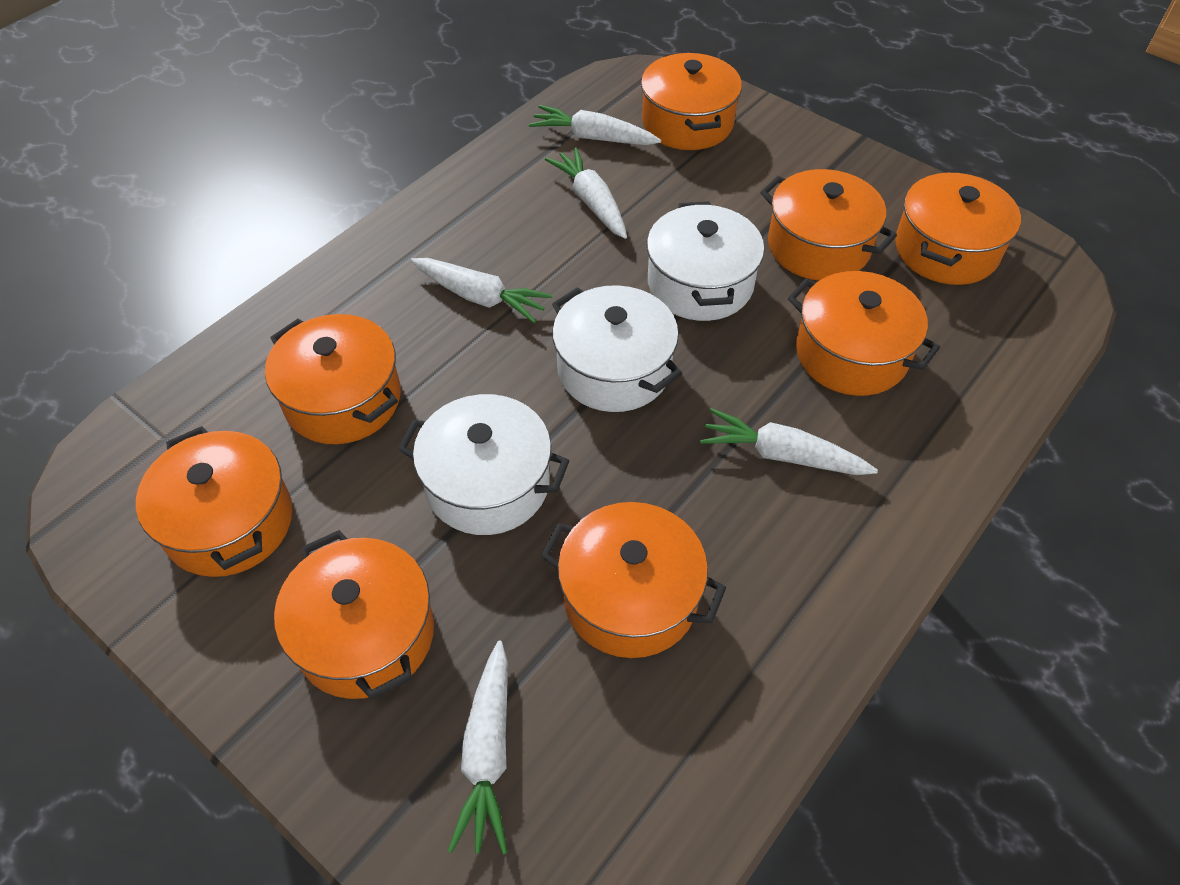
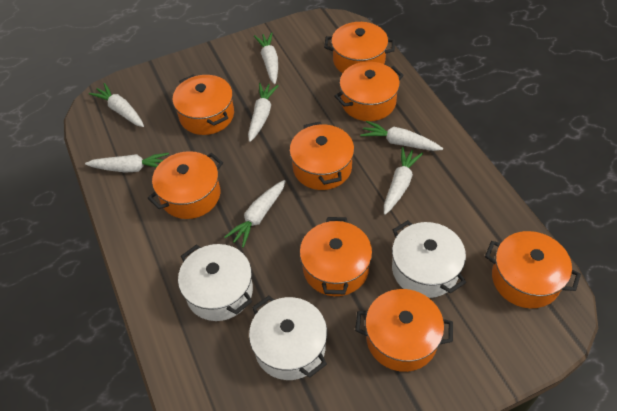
white carrot: [411,258,553,323] [448,640,508,854] [529,105,661,145] [545,148,627,239] [700,408,878,475] = 5 -> [85,153,169,173] [89,83,144,127] [224,180,286,248] [248,83,279,142] [254,32,278,84] [360,121,443,151] [384,147,423,215] = 7

